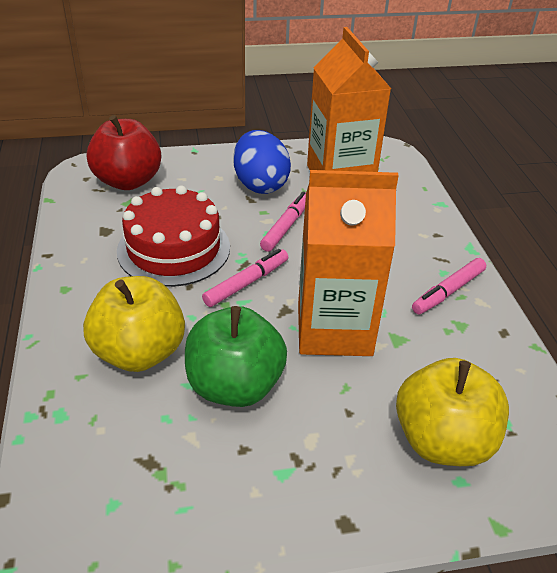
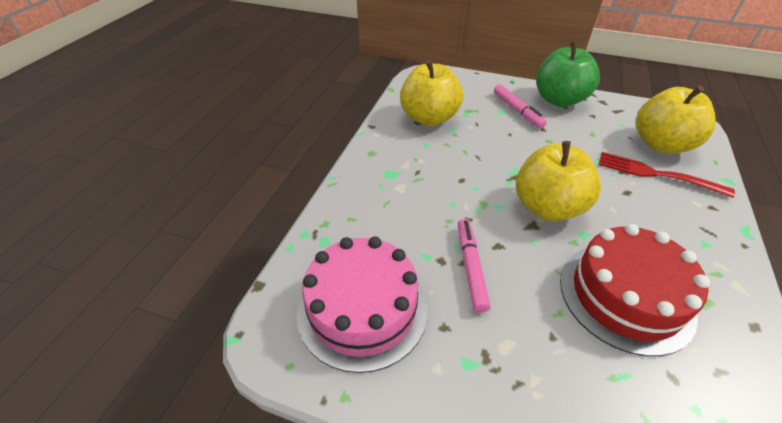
blue egg: [233,130,291,194] = 1 -> none = 0
orange carton: [298,170,399,356] [307,27,391,172] = 2 -> none = 0
pink cake: none = 0 -> [297,237,428,373] = 1
pink marker: [202,249,288,307] [260,191,306,252] [412,258,486,314] = 3 -> [458,219,490,313] [494,85,547,129] = 2
red apple: [86,115,161,190] = 1 -> none = 0
red fork: none = 0 -> [598,152,735,198] = 1
yellow apple: [83,276,185,372] [396,358,509,466] = 2 -> [400,60,463,126] [516,141,601,222] [636,86,716,153] = 3

